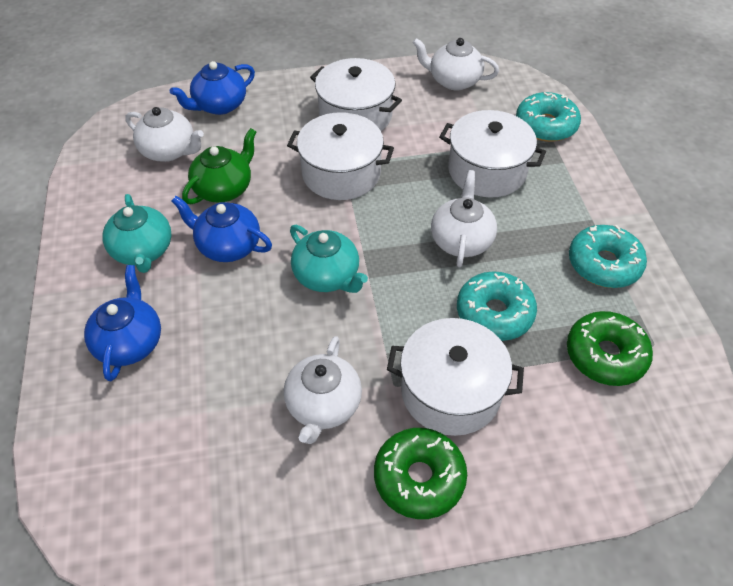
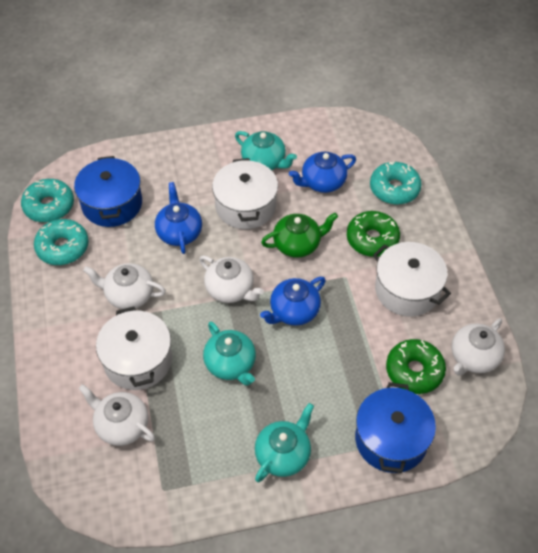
blue pot: none = 0 -> [74,156,142,227] [355,382,436,473] = 2
turquoise teapot: [103,194,171,273] [290,225,368,293] = 2 -> [203,321,256,386] [235,131,297,170] [255,403,314,482] = 3
white pot: [287,112,394,200] [310,58,402,131] [387,318,524,436] [439,110,546,198] = 4 -> [96,307,172,390] [212,158,278,229] [373,242,451,317] = 3

